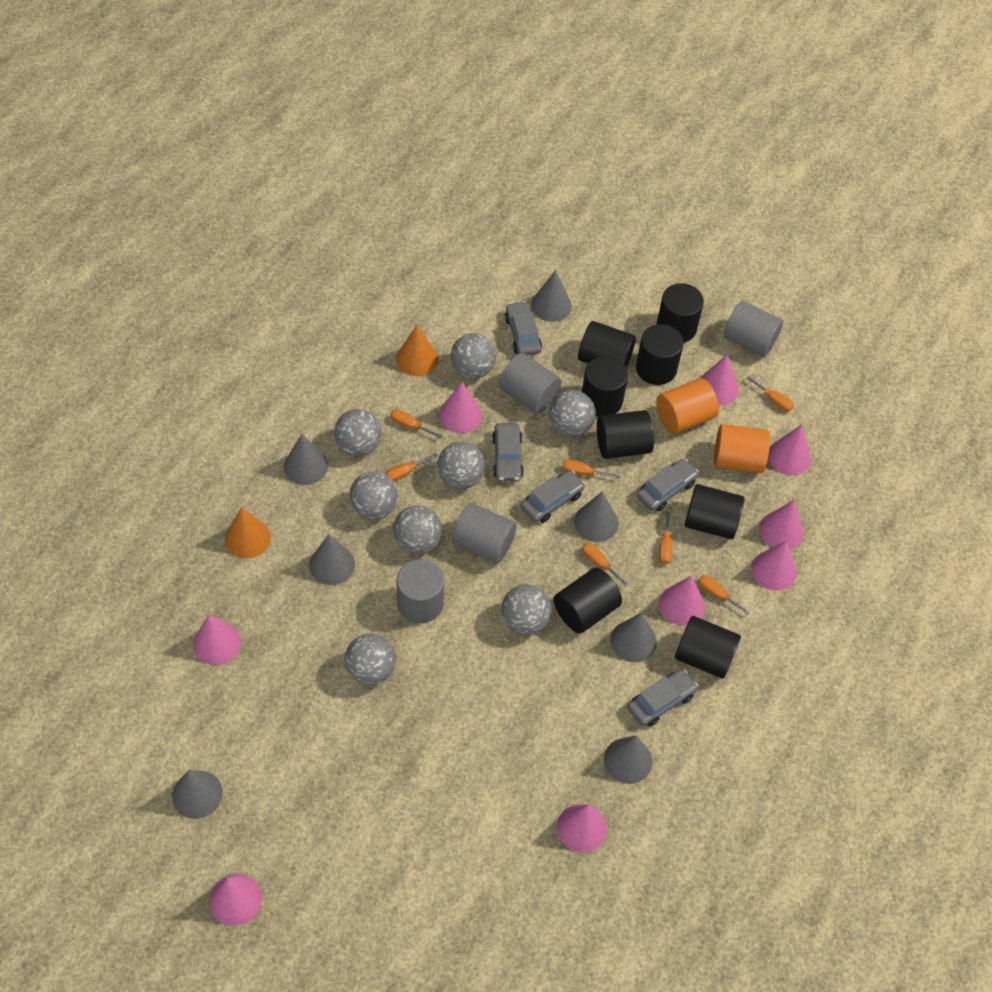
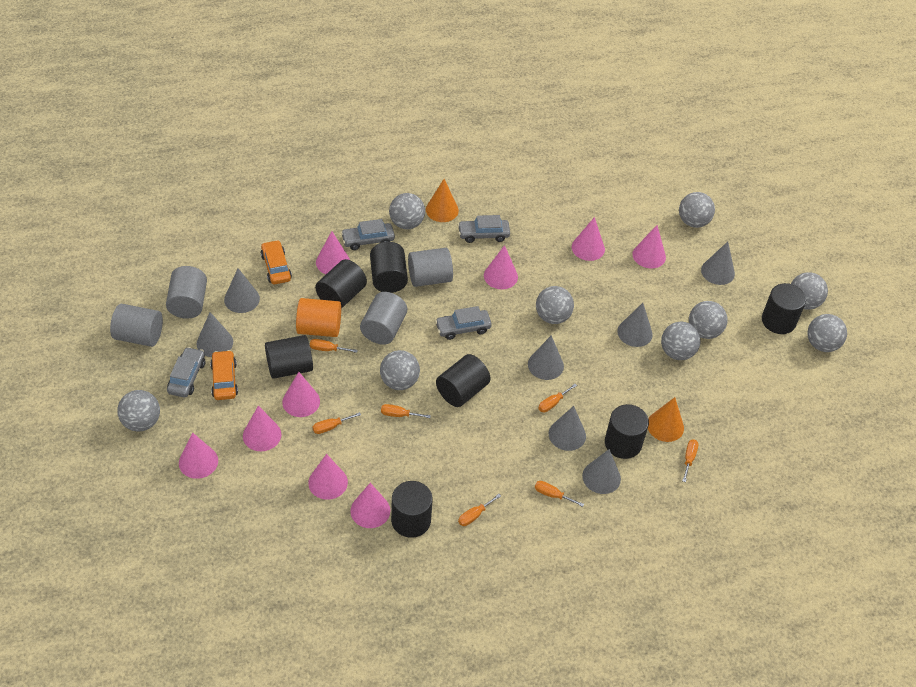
black cylinder: [554,568,622,634] [578,321,636,368] [582,356,628,417] [597,410,654,459] [636,324,684,385] [656,283,704,343] [675,616,741,679] [685,484,744,539] = 8 -> [265,335,313,379] [315,259,367,309] [370,242,408,293] [391,481,433,538] [436,354,491,407] [605,404,649,459] [762,283,806,334] = 7
grey ball: [334,409,382,456] [345,633,396,685] [349,471,398,520] [393,505,442,554] [437,441,485,489] [451,333,496,379] [501,584,552,635] [549,390,596,436] = 8 -> [117,390,160,432] [380,350,420,390] [389,193,425,229] [536,286,574,324] [661,322,701,360] [679,192,715,228] [689,301,727,339] [791,272,828,310] [807,314,847,352] = 9
grey car: [492,423,524,481] [505,301,542,356] [521,470,585,523] [627,669,698,726] [637,459,699,511] = 5 -> [167,347,205,397] [341,219,395,250] [435,306,492,340] [458,215,510,243] = 4
orange car: none = 0 -> [210,350,238,400] [261,240,292,284] = 2
orange cylinder: [656,378,719,434] [714,424,770,473] = 2 -> [296,298,341,337] = 1

